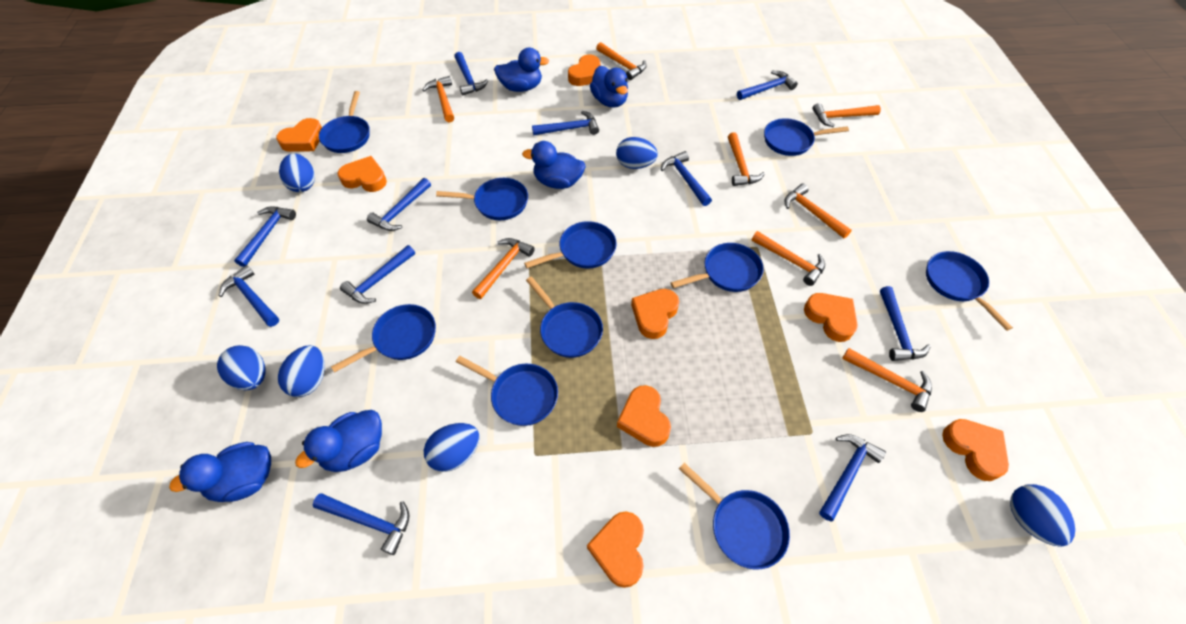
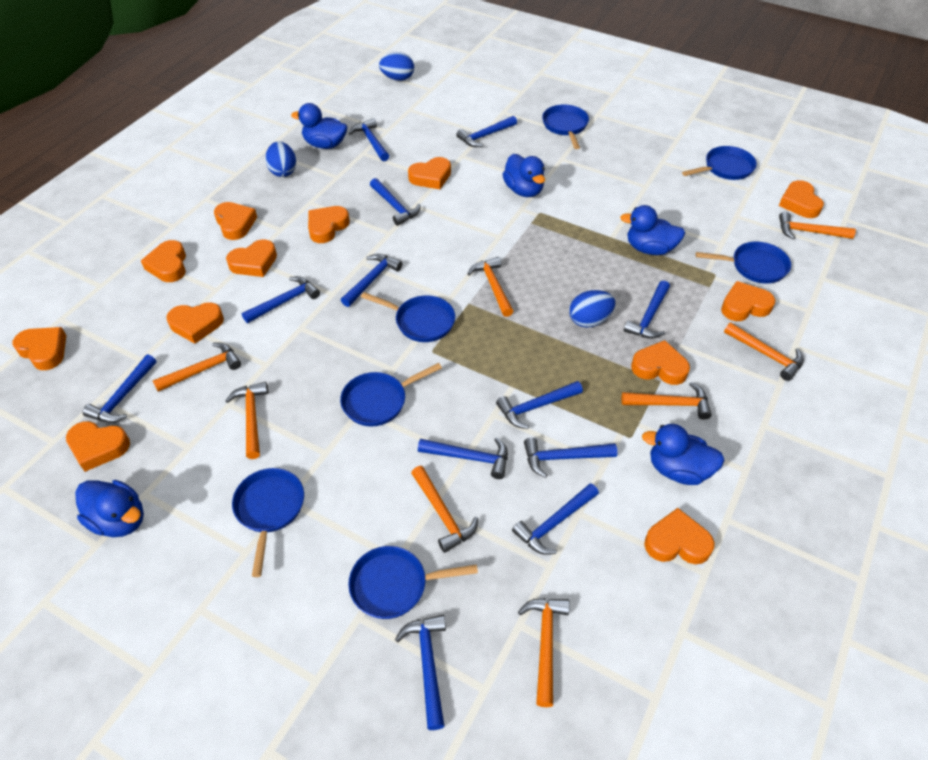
blue egg: [217,345,266,390] [278,345,325,397] [279,153,315,192] [424,423,479,472] [616,137,658,169] [1010,484,1075,547] = 6 -> [265,141,296,177] [379,52,414,81] [569,290,615,328] = 3
blue hammer: [219,265,279,327] [234,206,296,267] [313,493,410,555] [340,245,415,304] [367,178,431,231] [454,52,488,95] [532,111,599,135] [661,151,712,206] [737,71,798,100] [819,434,886,521] [880,286,931,361] = 11 -> [82,354,157,423] [242,276,320,323] [341,254,402,307] [349,118,389,161] [370,178,421,226] [395,615,446,730] [418,437,508,479] [456,116,517,147] [496,381,583,429] [512,483,599,555] [524,438,617,478] [624,281,670,339] = 12
blue pan: [319,91,370,153] [331,304,436,373] [436,178,528,220] [456,356,558,426] [524,221,617,268] [526,277,603,358] [671,243,764,292] [679,463,790,570] [764,118,849,156] [926,251,1013,331] = 10 -> [232,468,304,577] [340,363,442,426] [348,546,478,619] [361,292,455,342] [542,105,589,149] [682,146,757,180] [696,242,791,283] = 7
orange heart: [276,118,322,152] [338,156,387,192] [568,55,601,86] [587,512,644,588] [617,385,671,447] [631,289,679,339] [804,293,857,342] [942,419,1009,481] = 8 -> [12,327,66,370] [66,421,130,472] [141,240,186,282] [166,302,224,344] [214,202,257,240] [226,239,277,277] [308,206,350,243] [408,157,451,189] [631,340,690,385] [644,508,715,564] [721,281,775,321] [779,180,824,218] = 12

